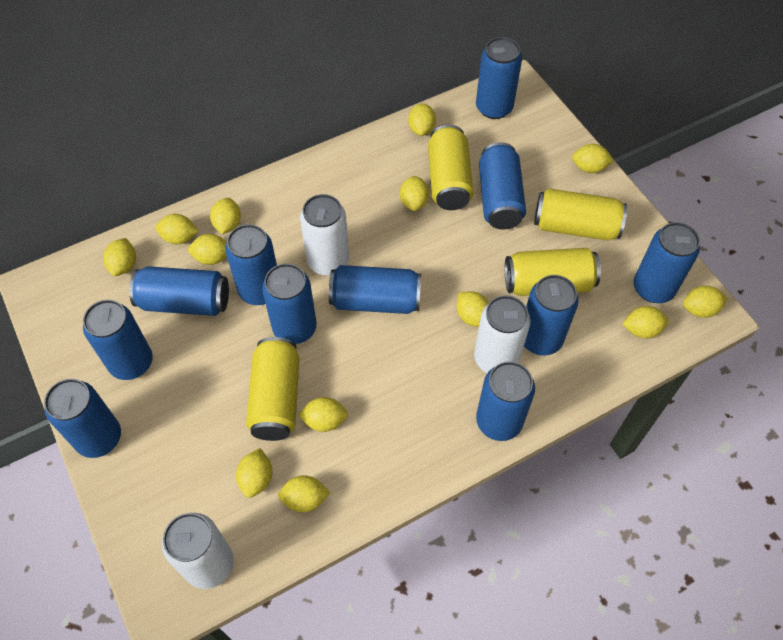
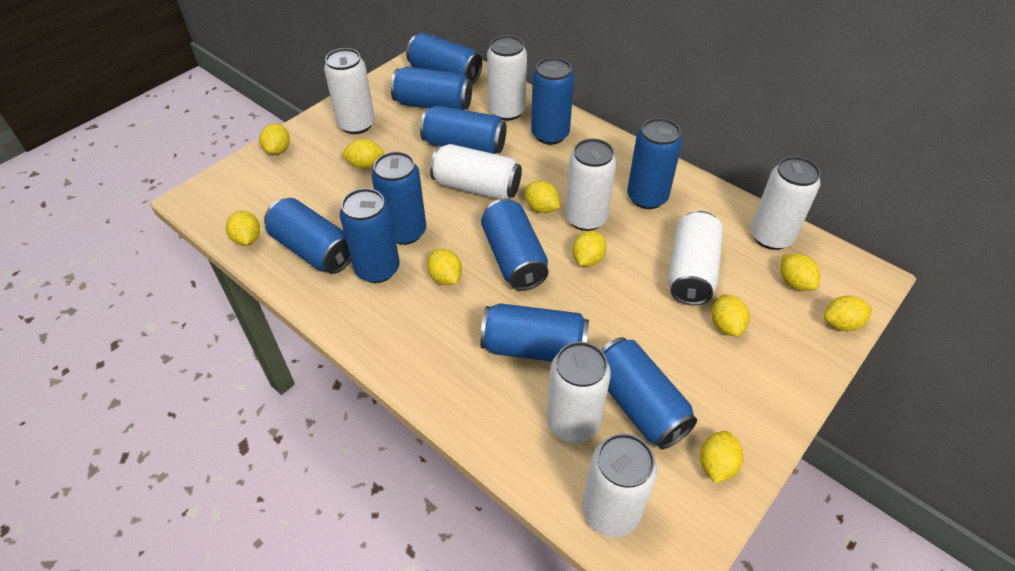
white can: [162,513,234,589] [300,194,349,276] [474,295,530,373] = 3 -> [324,48,375,134] [430,144,522,199] [487,35,527,121] [547,342,611,443] [565,138,616,231] [582,433,657,538] [668,211,723,305] [751,156,821,250] = 8
yellow can: [246,337,300,441] [428,125,473,210] [505,248,601,296] [534,188,627,241] = 4 -> none = 0
yellow lemon: [103,238,136,276] [155,214,199,244] [188,234,227,265] [210,198,241,234] [236,448,272,498] [278,475,331,512] [298,397,348,432] [400,176,429,211] [408,104,436,136] [457,291,489,327] [572,144,614,173] [622,306,669,338] [683,286,728,318] = 13 -> [226,210,260,245] [260,123,290,155] [342,139,385,168] [427,249,462,285] [525,181,560,213] [572,231,606,266] [700,431,743,484] [712,294,749,337] [780,254,820,291] [824,295,872,331] = 10

